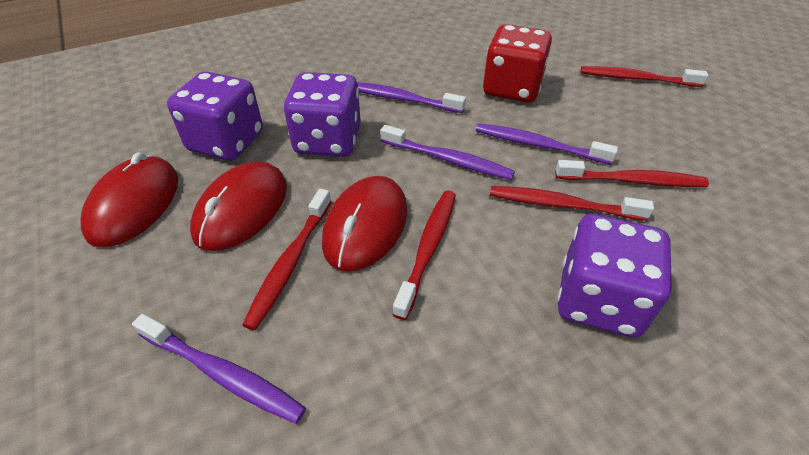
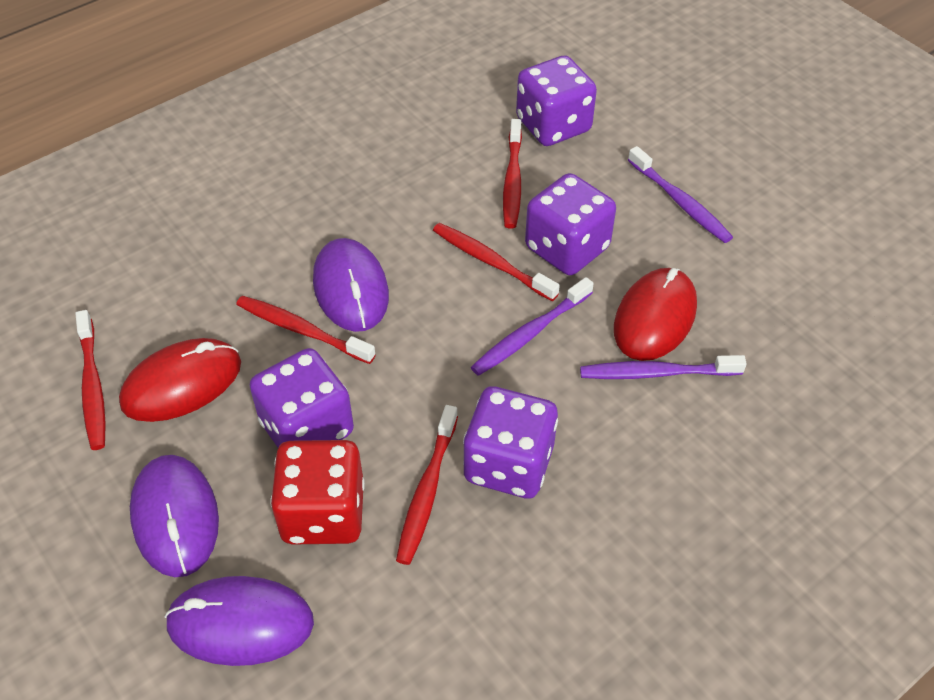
purple dice: [167,71,263,161] [284,72,361,157] [557,214,672,338] = 3 -> [250,348,354,448] [463,386,558,499] [516,56,597,146] [525,173,616,275] = 4
purple mouse: none = 0 -> [130,455,219,577] [165,576,314,666] [313,238,389,332] = 3
purple toothbrush: [132,314,306,424] [357,82,466,113] [380,125,515,180] [476,123,618,164] = 4 -> [471,277,594,376] [580,355,747,379] [628,146,733,243] = 3
red mouse: [80,152,178,247] [190,162,287,251] [322,176,407,272] = 3 -> [119,338,241,422] [614,268,697,361] = 2

